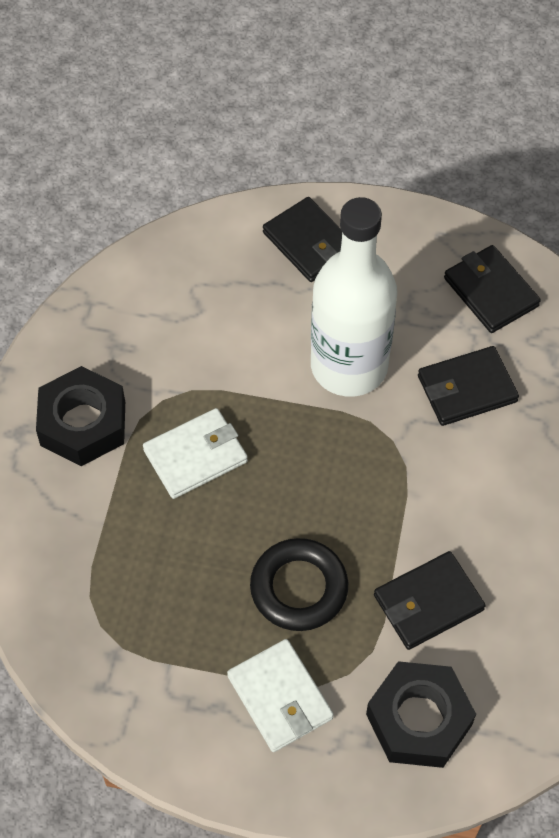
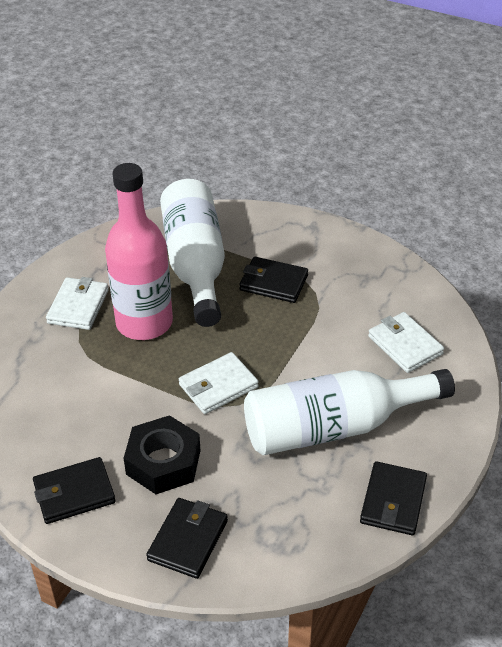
black nut: [36,366,125,466] [366,661,476,768] = 2 -> [124,415,201,494] = 1
black ring: [250,538,348,631] = 1 -> none = 0
pink bottle: none = 0 -> [105,163,173,340] = 1
white bottle: [311,197,397,397] = 1 -> [160,179,225,327] [244,369,455,455] = 2
white wallet: [143,408,248,499] [227,639,334,752] = 2 -> [46,277,109,330] [179,352,258,414] [368,312,444,373] = 3

